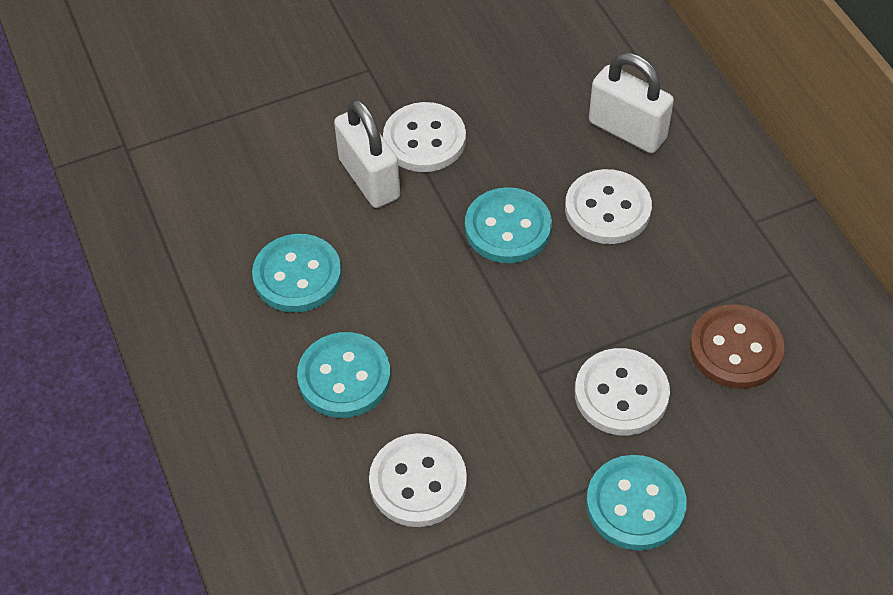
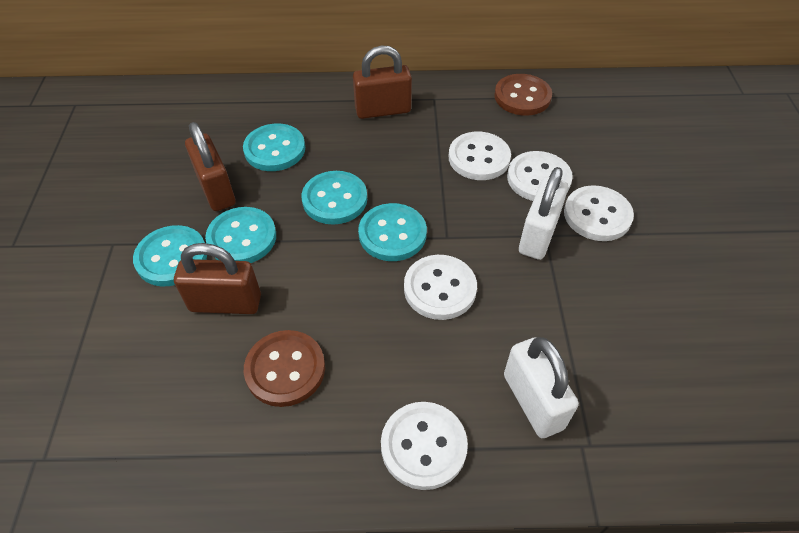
brown button: [690,304,785,389] = 1 -> [244,330,325,407] [494,74,552,116] = 2
brown padlock: none = 0 -> [174,243,261,314] [185,122,235,211] [353,45,412,119] = 3
turquoise button: [252,234,342,312] [297,332,391,418] [465,187,552,263] [586,455,687,551] = 4 -> [133,225,207,286] [205,207,276,263] [243,124,305,171] [301,171,367,225] [358,203,427,261] = 5
white button: [369,433,467,527] [383,102,466,172] [565,169,652,244] [575,348,670,436] = 4 -> [381,402,468,490] [404,255,477,320] [449,132,511,180] [507,151,573,201] [564,185,634,241] = 5

